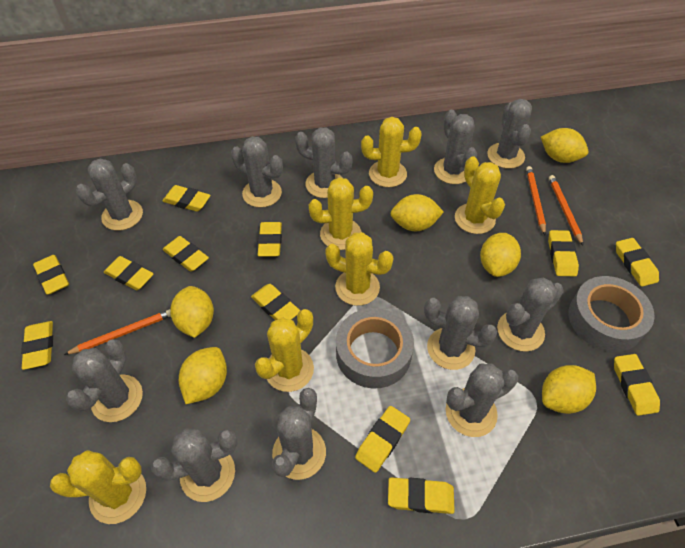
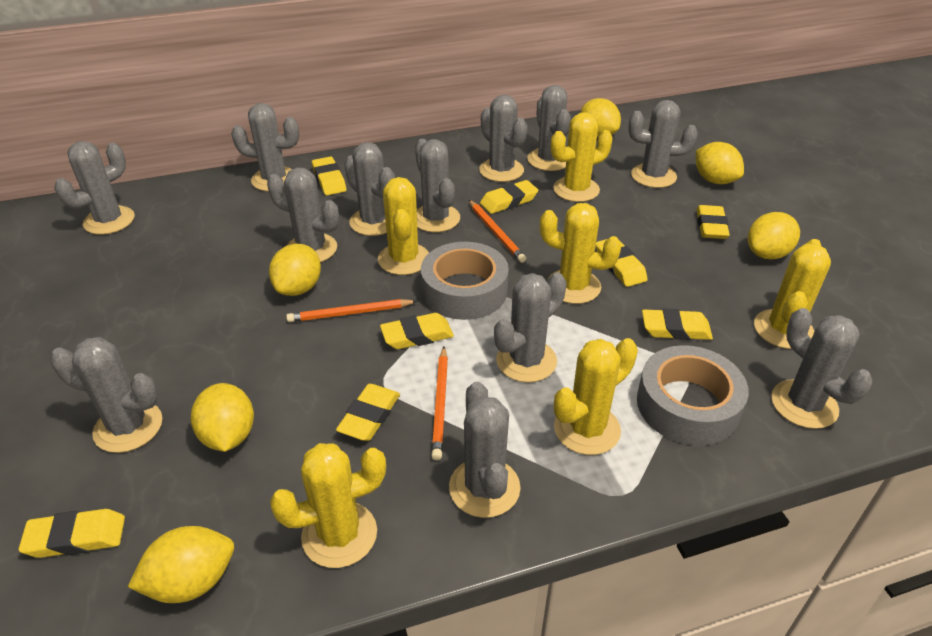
grey cactus: [66,339,143,422] [76,159,143,231] [151,428,238,502] [231,136,283,208] [272,388,326,480] [295,127,353,198] [424,296,497,370] [434,110,477,184] [446,363,518,437] [487,99,532,169] [497,277,564,352] = 11 -> [50,337,162,453] [54,141,135,235] [231,103,299,192] [267,168,339,262] [344,142,395,236] [415,139,460,232] [449,381,520,518] [479,95,528,182] [494,272,567,383] [527,85,571,171] [628,100,698,188] [771,308,872,429] = 12
yellow eraser: [21,321,53,370] [33,255,69,295] [104,256,154,290] [163,185,211,212] [163,236,209,272] [251,284,300,320] [258,222,282,257] [355,406,410,473] [388,477,454,514] [548,230,579,276] [614,354,660,416] [616,238,659,287] = 12 -> [18,509,125,558] [312,156,346,195] [336,384,400,441] [380,313,454,349] [480,180,538,214] [596,239,648,287] [642,309,713,340] [696,205,730,239] = 8

